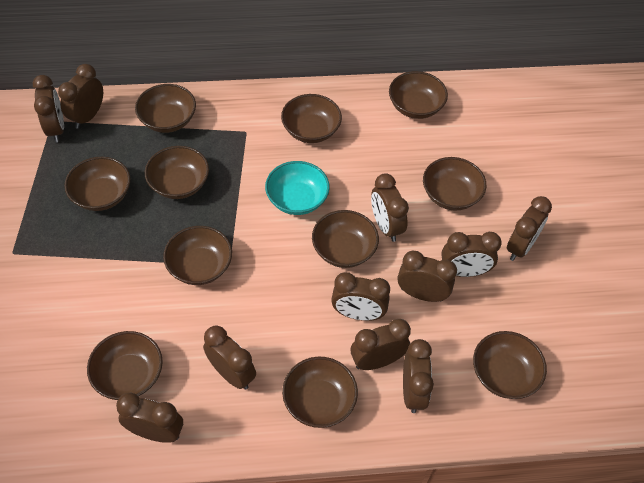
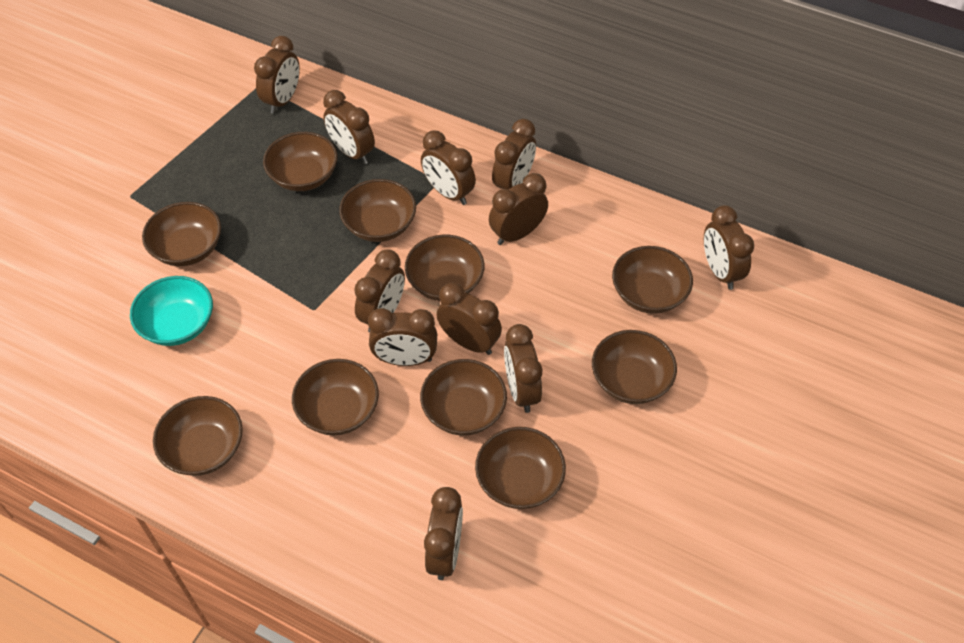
brown bowl: [64,157,130,211] [87,331,163,400] [135,84,196,133] [145,146,209,199] [163,226,232,285] [281,94,342,143] [282,357,358,428] [312,210,379,268] [389,71,448,119] [423,157,486,211] [473,331,547,399] = 11 -> [142,202,221,266] [153,396,243,476] [263,132,338,191] [292,359,379,435] [339,179,416,242] [405,235,485,301] [420,359,507,436] [475,427,566,509] [592,330,677,404] [612,246,693,314] = 10

